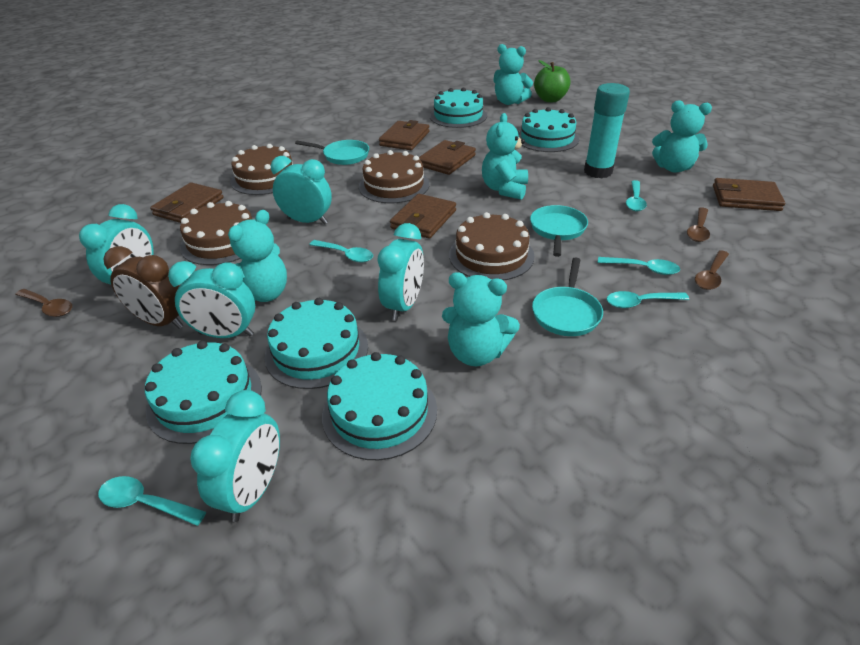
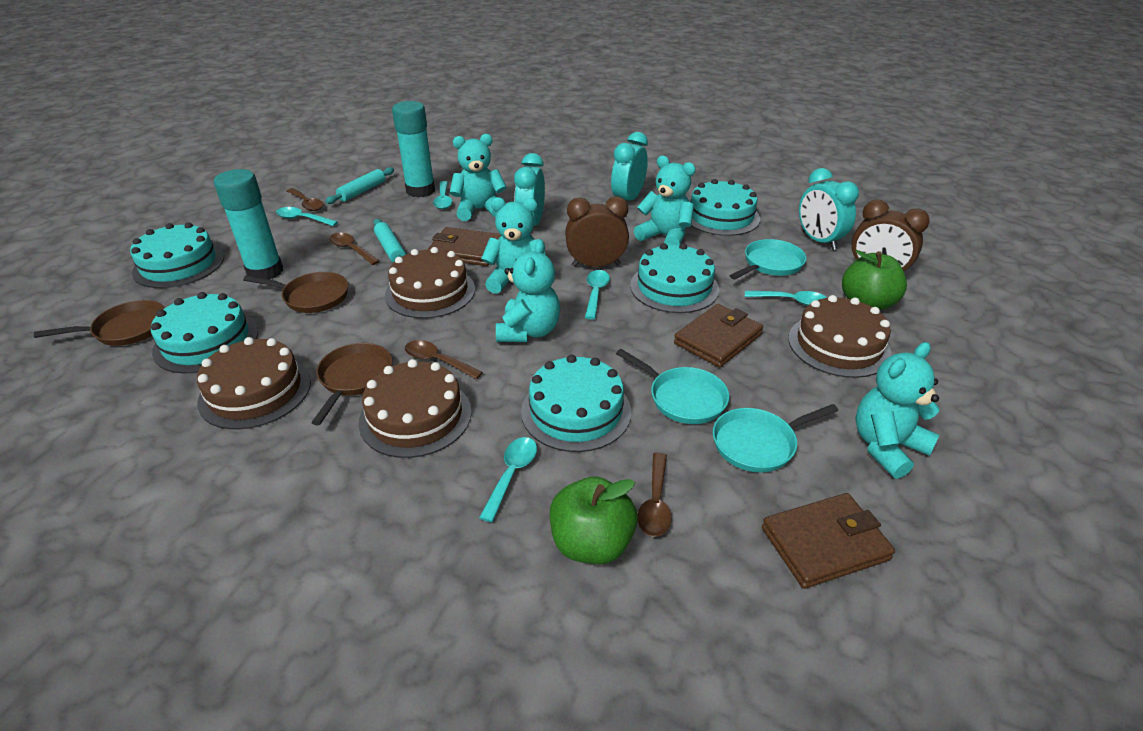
brown clock: [103,246,184,329] = 1 -> [565,196,629,267] [852,199,930,271] = 2
brown pan: none = 0 -> [34,300,165,346] [243,272,348,313] [311,343,393,425] = 3
brown spoon: [15,289,72,317] [687,207,710,242] [695,250,729,290] = 3 -> [287,188,324,211] [329,233,380,265] [405,340,483,379] [637,453,672,537] = 4
brown wallet: [150,182,224,223] [379,120,429,150] [390,194,456,238] [419,140,476,175] [713,178,785,211] = 5 -> [428,227,501,266] [674,304,763,368] [762,493,895,589] = 3
green apple: [534,60,571,102] = 1 -> [550,477,638,564] [842,250,907,310] = 2
turquoise clock: [79,204,153,295] [168,261,255,338] [190,390,280,522] [271,156,332,224] [378,223,424,321] = 5 -> [514,153,545,226] [611,132,648,201] [799,168,859,250] = 3
turquoise glue stick: [584,83,630,178] = 1 -> [214,169,283,280] [392,101,435,198] = 2
turquoise rolling pin: none = 0 -> [325,167,394,204] [374,219,406,263] = 2

